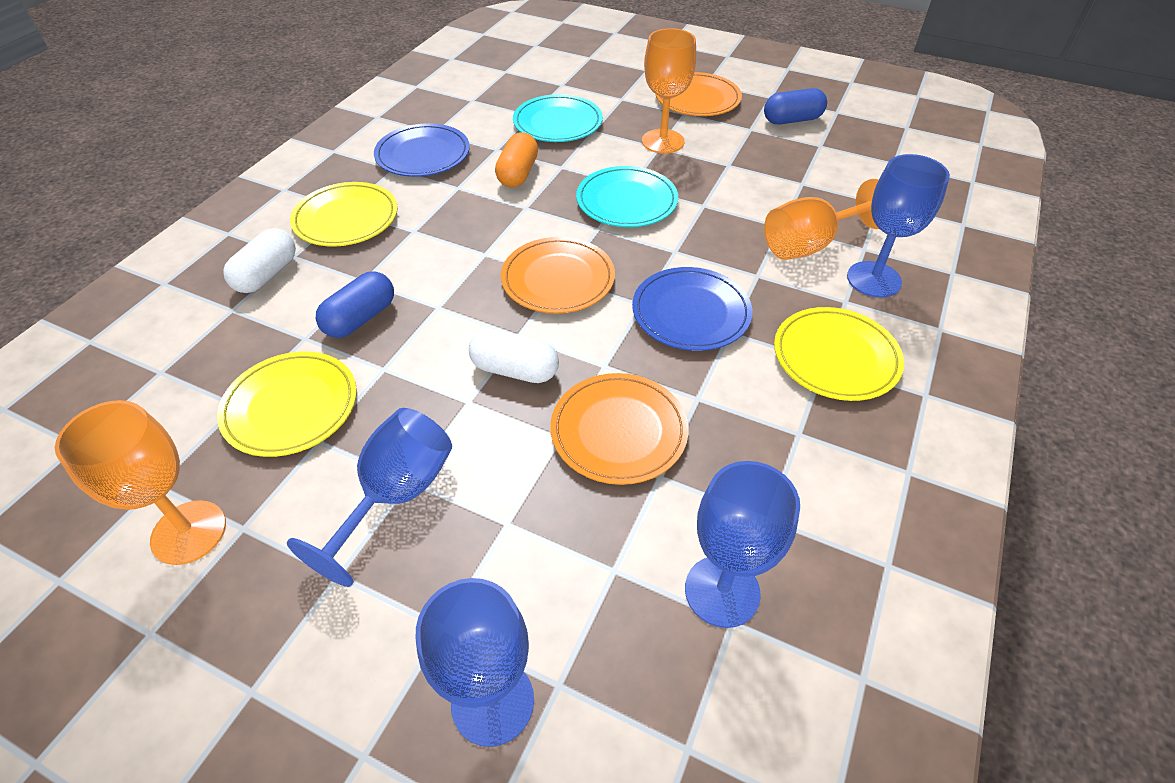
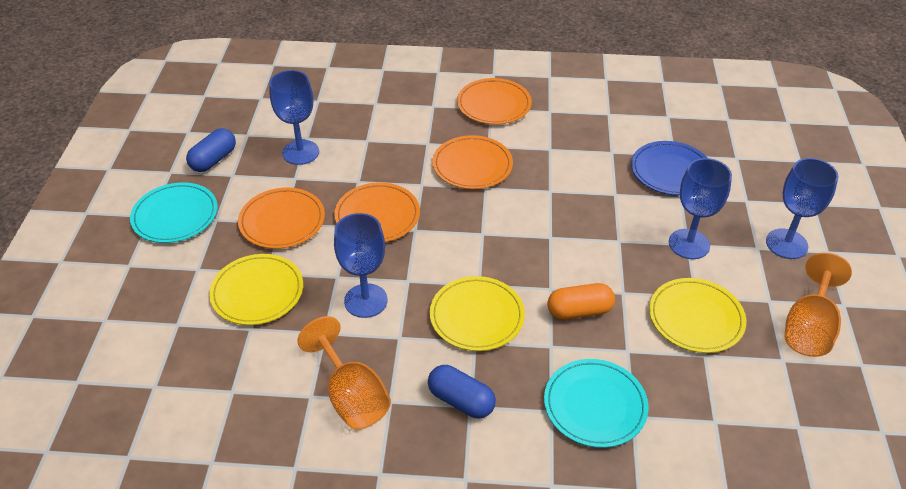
blue plate: [374,123,470,177] [632,267,752,351] = 2 -> [631,141,707,195] = 1
orange goblet: [55,400,226,565] [642,28,696,154] [764,179,879,260] = 3 -> [297,316,391,429] [785,253,852,357] = 2
orange plate: [501,237,615,314] [550,373,689,485] [655,72,742,116] = 3 -> [238,187,325,249] [334,183,420,242] [432,135,513,189] [457,78,532,125] = 4
white capsule: [223,228,296,293] [469,329,559,383] = 2 -> none = 0

